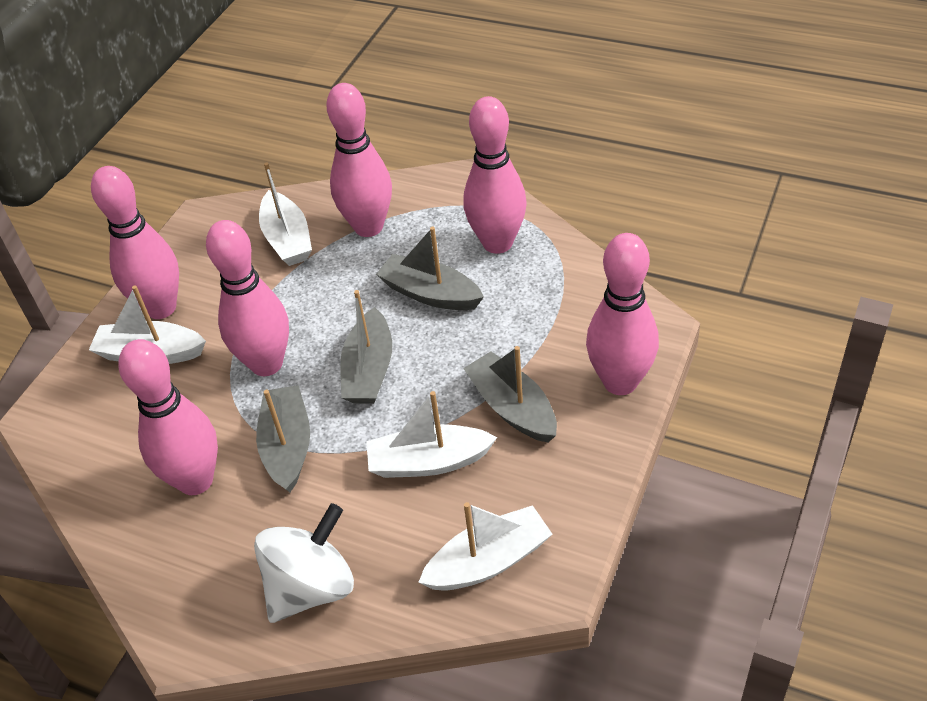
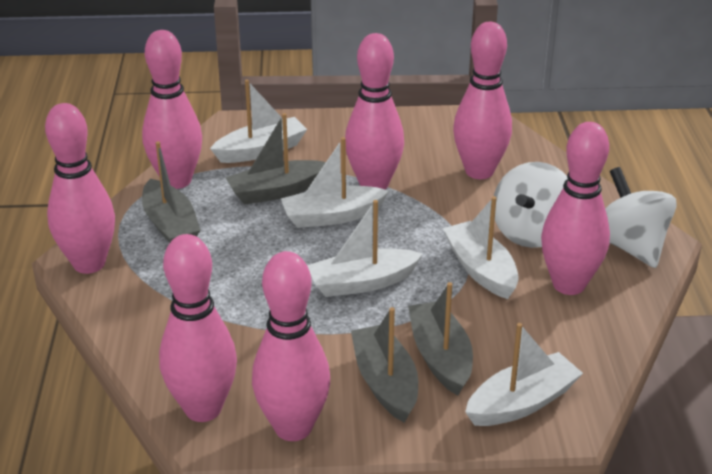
pink bowling pin: [91,166,179,319] [118,339,218,495] [206,220,289,376] [326,83,392,237] [463,96,526,254] [586,233,659,395] = 6 -> [45,103,115,274] [142,30,202,189] [159,234,237,422] [252,251,330,441] [345,33,404,190] [453,22,512,179] [541,122,610,295] = 7
white boat: [89,285,206,364] [259,163,312,266] [366,391,497,478] [418,502,552,591] = 4 -> [210,80,307,163] [281,137,389,228] [307,200,423,297] [443,196,519,299] [465,323,583,426] = 5
white spinning top: [254,503,354,623] = 1 -> [494,162,568,248] [605,167,677,268] = 2

